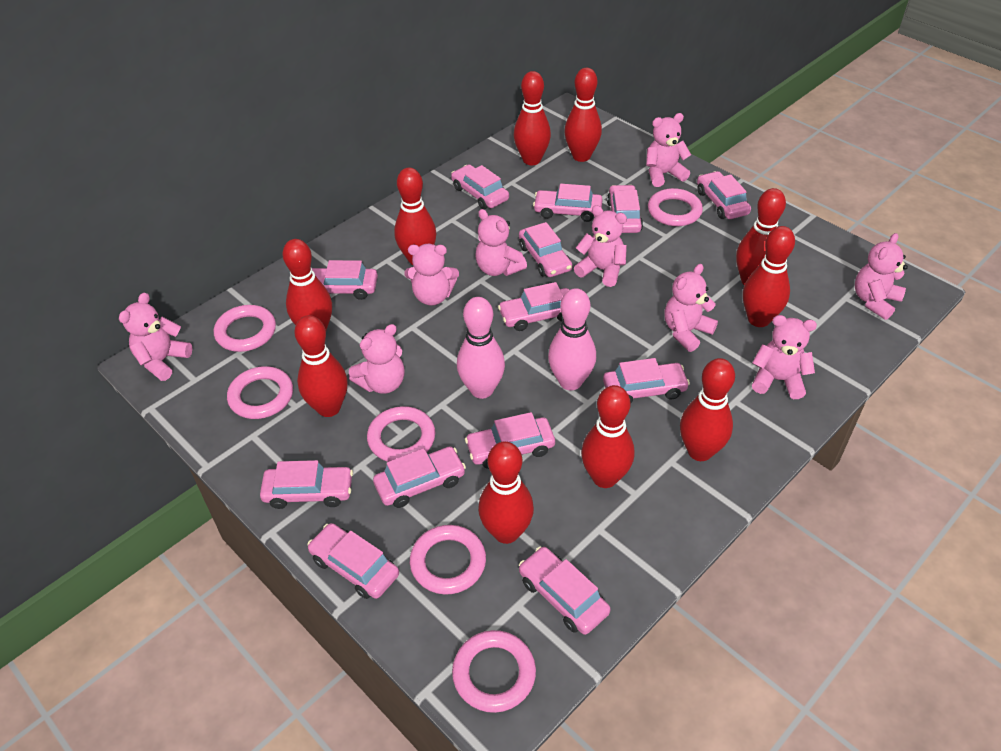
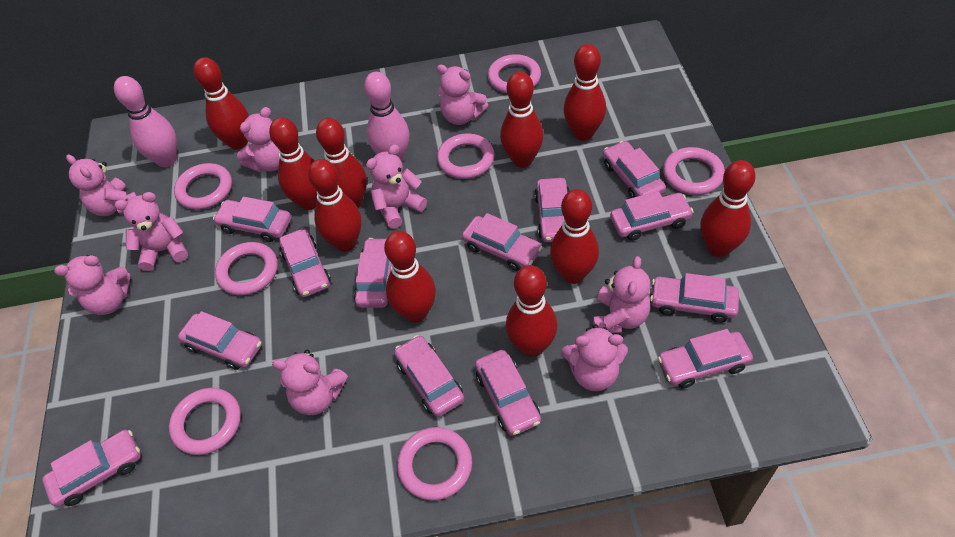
pink ring: [214,305,276,352] [227,366,293,419] [367,406,435,462] [410,525,486,595] [452,630,536,713] [648,188,703,226] = 6 -> [169,388,241,455] [174,163,232,210] [215,242,278,295] [397,427,472,500] [437,133,495,179] [488,54,541,93] [663,147,725,195] = 7

